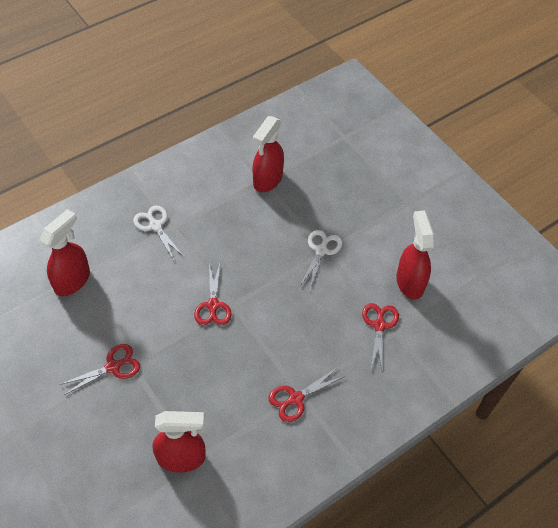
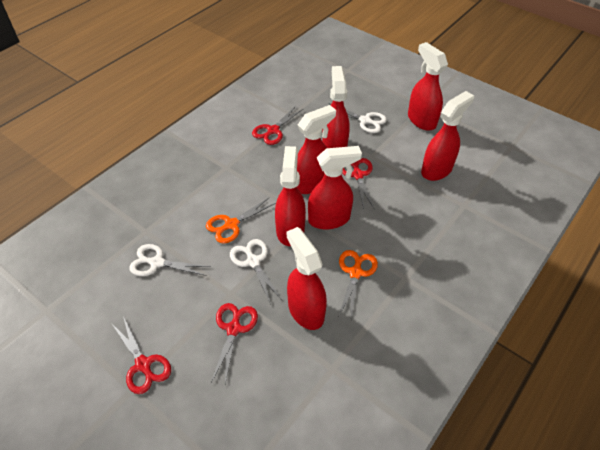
orange scissors: none = 0 -> [206,197,276,244] [339,250,378,319] = 2
red spray bottle: [40,209,90,296] [152,411,206,473] [253,116,284,192] [396,210,435,299] = 4 -> [275,146,306,246] [287,227,327,330] [297,105,336,194] [308,146,362,230] [322,66,350,148] [408,42,448,131] [421,91,474,181] = 7
white scissors: [133,205,184,260] [299,230,342,289] = 2 -> [129,244,211,276] [230,239,282,305] [329,103,387,133] = 3

